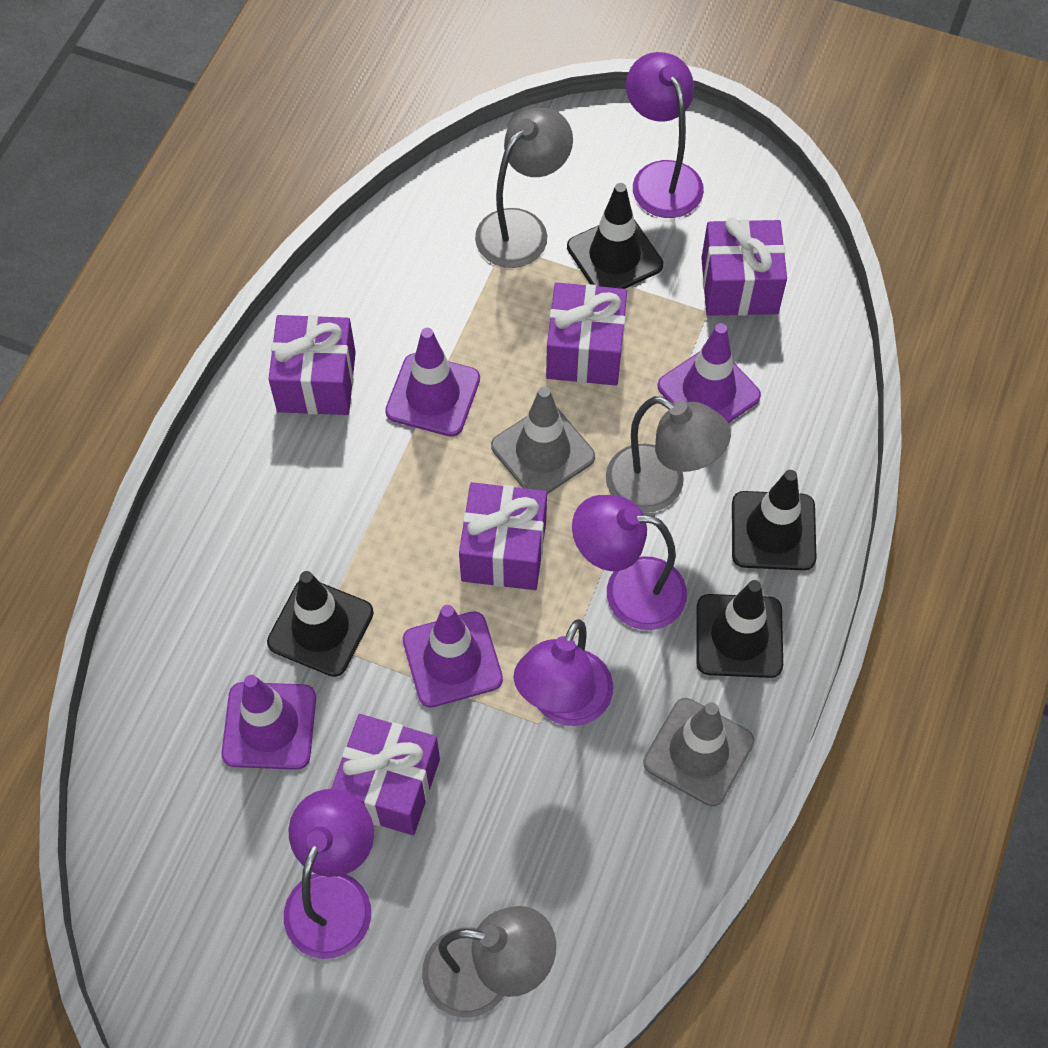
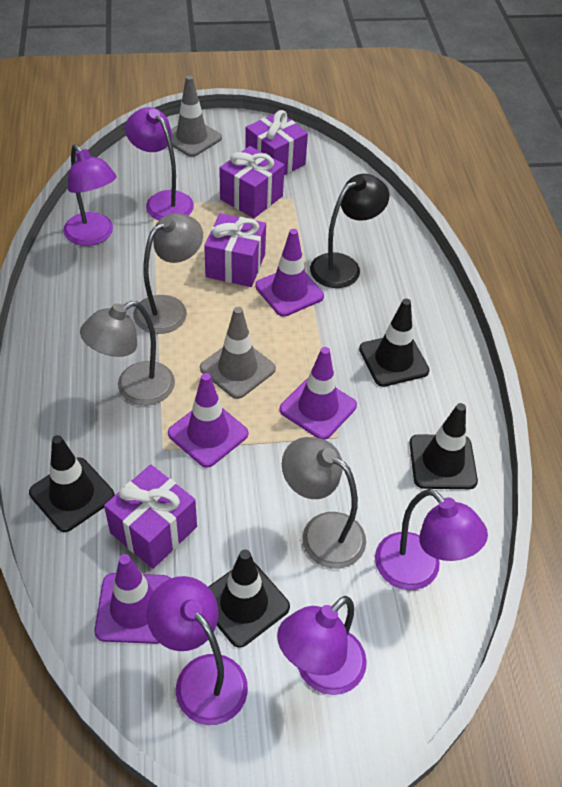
black lamp: none = 0 -> [310,174,389,288] = 1
purple gift: [268,315,356,415] [331,714,440,835] [459,482,547,590] [546,282,627,386] [701,217,787,316] = 5 -> [104,465,197,569] [204,213,266,287] [219,146,285,218] [245,110,308,175] = 4
purple lamp: [284,789,374,959] [514,619,613,726] [572,495,687,630] [626,52,704,218] = 4 -> [63,144,117,246] [125,107,194,220] [146,576,248,725] [277,596,367,695] [375,489,488,590] = 5

